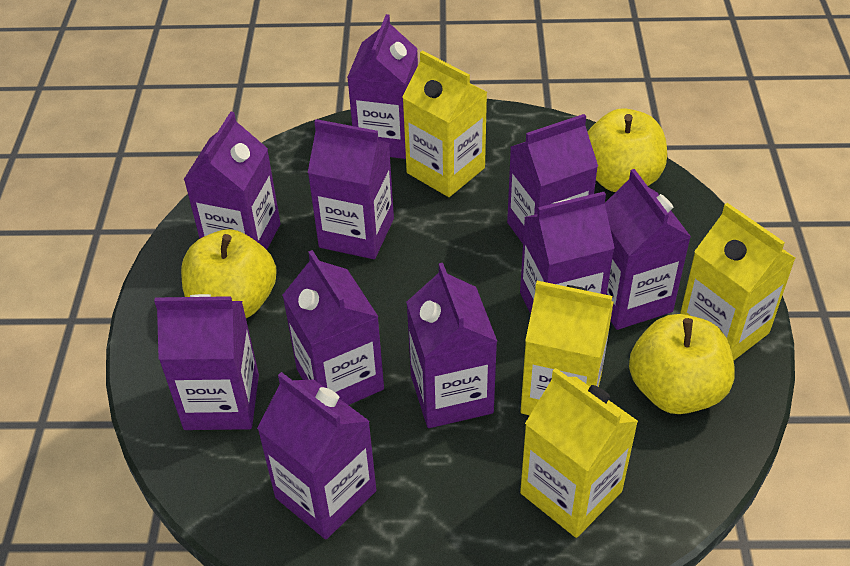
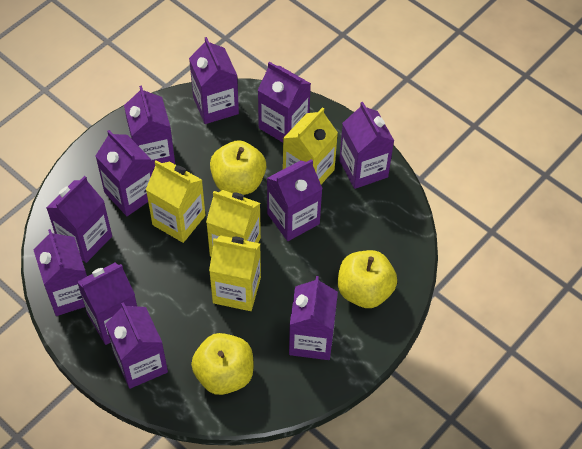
purple carton: [154,294,259,430] [183,112,281,250] [257,372,376,540] [282,250,384,405] [308,119,394,259] [347,14,418,159] [406,263,497,428] [507,114,598,244] [520,192,615,314] [605,169,691,330] = 10 -> [33,229,87,316] [46,176,112,263] [77,263,137,345] [96,130,153,216] [105,302,168,389] [124,85,175,169] [189,37,239,124] [258,62,311,142] [267,159,322,241] [289,276,338,360] [339,102,394,189] = 11

